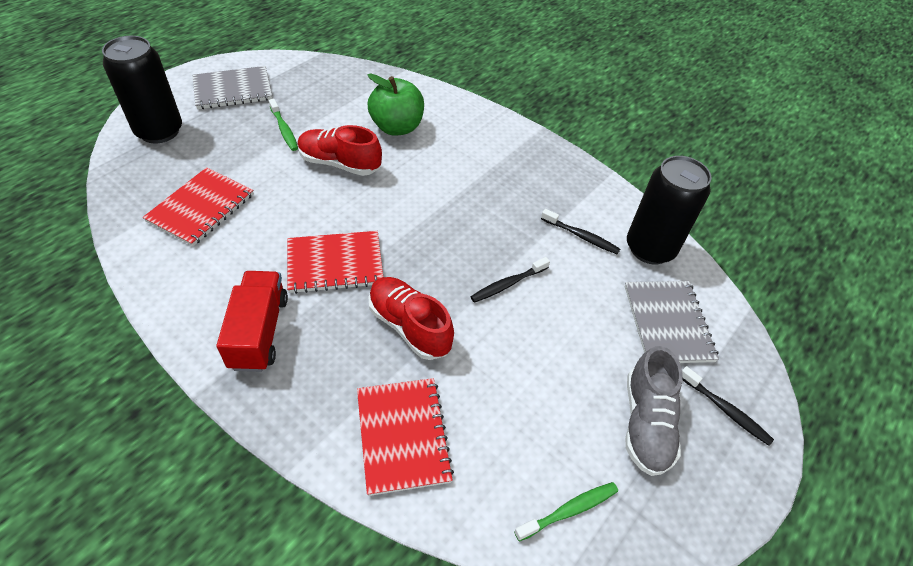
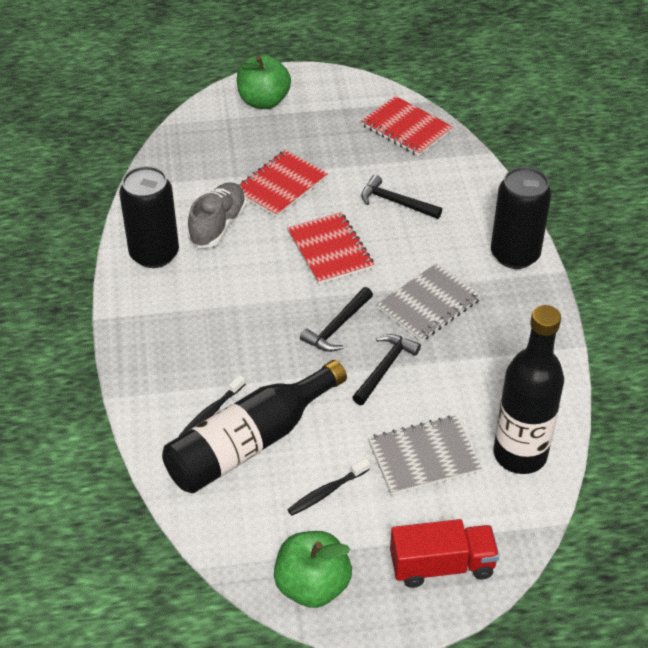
black bottle: none = 0 -> [162,360,347,493] [493,305,564,474] = 2
black hammer: none = 0 -> [300,287,373,352] [352,334,421,405] [361,175,442,219] = 3
black toothbrush: [470,257,550,303] [541,209,620,254] [682,366,774,446] = 3 -> [179,375,245,436] [287,458,370,516] = 2
green apple: [368,73,424,136] = 1 -> [237,55,291,109] [274,531,352,608] = 2
green toothbrush: [269,99,298,151] [514,482,618,542] = 2 -> none = 0
red shoe: [298,125,382,176] [368,277,454,360] = 2 -> none = 0

